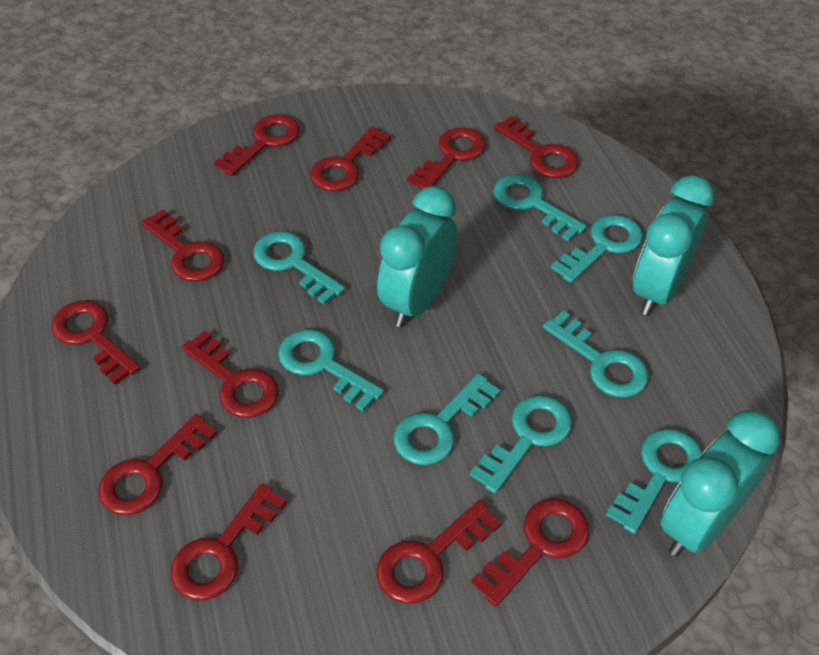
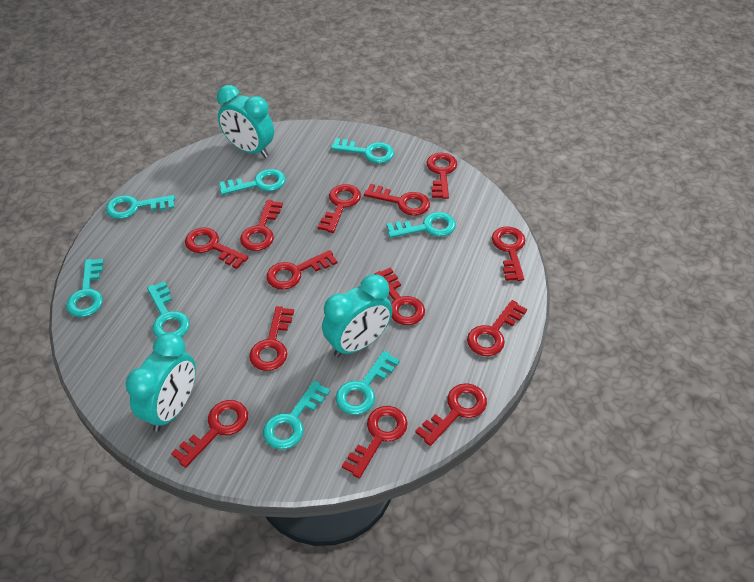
red key: [51,300,140,385] [98,414,217,515] [141,209,224,282] [171,483,287,600] [181,331,279,418] [214,114,300,176] [310,127,391,191] [376,500,501,604] [407,127,486,190] [471,498,589,607] [494,116,579,178] = 11 -> [171,400,248,468] [185,227,249,269] [240,200,283,251] [249,306,294,371] [266,250,338,290] [318,184,361,233] [342,406,407,478] [364,184,430,216] [374,268,425,325] [415,383,487,446] [427,153,457,199] [467,300,527,356] [492,226,525,281] = 13

